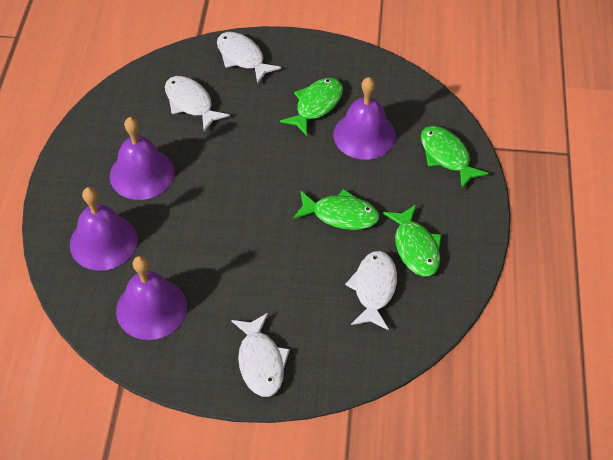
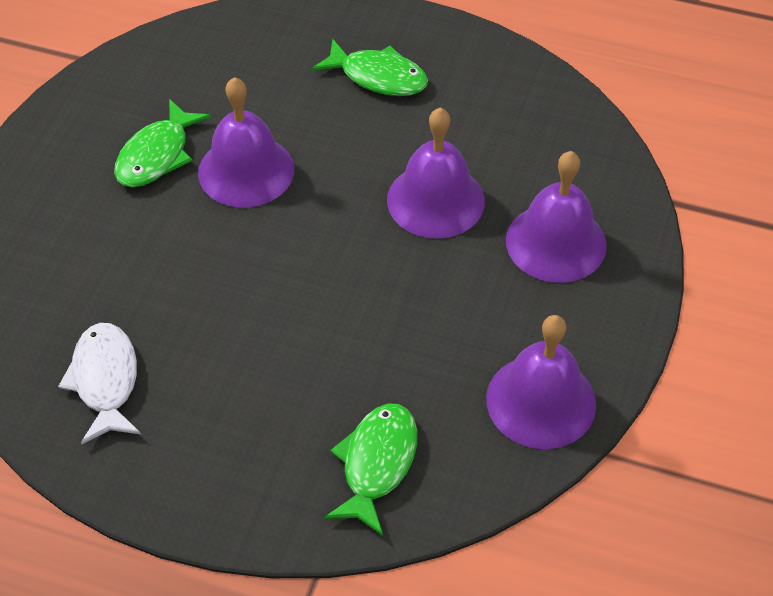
green fish: [280,78,343,136] [293,189,380,230] [383,205,442,276] [421,126,489,189] = 4 -> [114,99,211,187] [312,39,428,96] [324,403,417,536] = 3
white fish: [165,76,230,131] [217,32,281,84] [231,313,290,397] [345,251,397,330] = 4 -> [58,323,141,444] = 1

